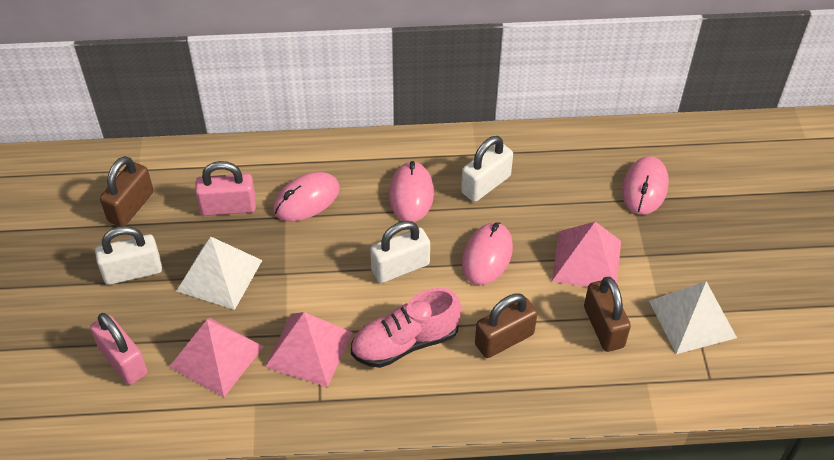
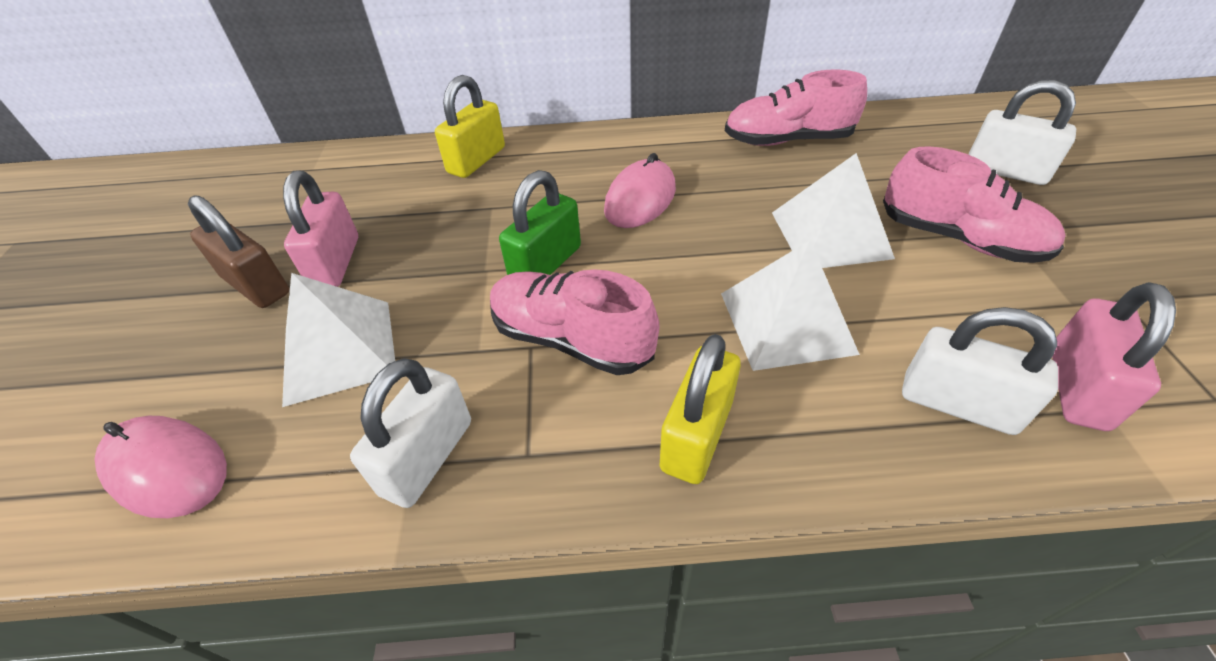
brown padlock: [100,156,153,227] [475,293,538,358] [584,277,631,352] = 3 -> [187,195,289,308] = 1
green padlock: none = 0 -> [499,170,581,275] = 1
pink mouse: [273,172,340,221] [389,161,434,222] [462,222,513,285] [622,156,669,215] = 4 -> [94,416,227,518] [604,153,676,228] = 2
pink pyramid: [169,318,264,397] [265,312,353,387] [552,222,621,287] = 3 -> none = 0
pink shoe: [351,288,462,368] = 1 -> [490,269,659,375] [725,69,867,146] [883,146,1066,263] = 3
white pyramid: [177,237,262,310] [649,281,737,354] = 2 -> [282,273,395,407] [721,240,860,371] [772,153,895,268] = 3
yellow padlock: none = 0 -> [435,75,505,178] [660,334,741,484] = 2

